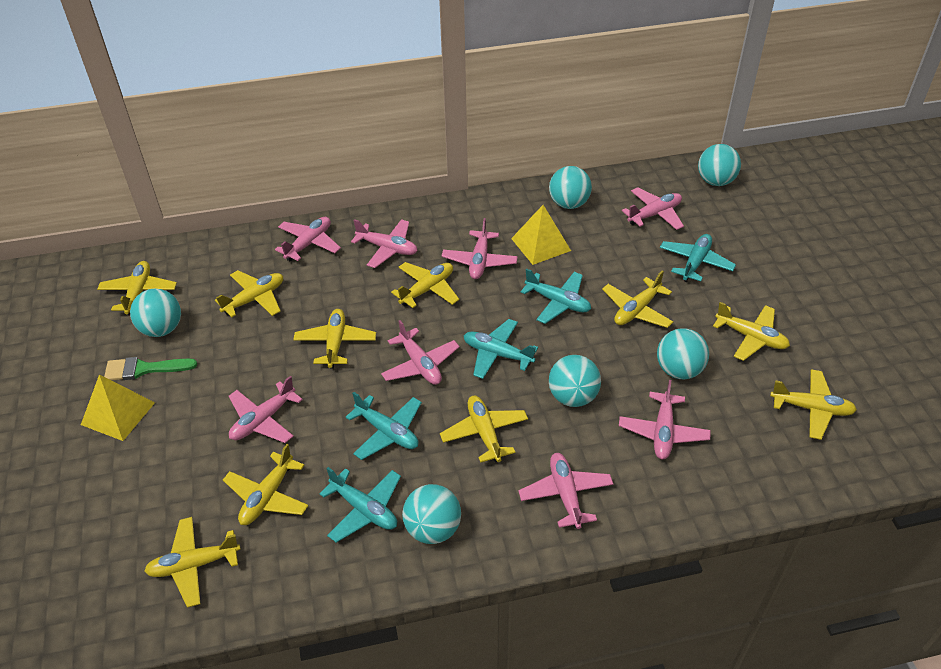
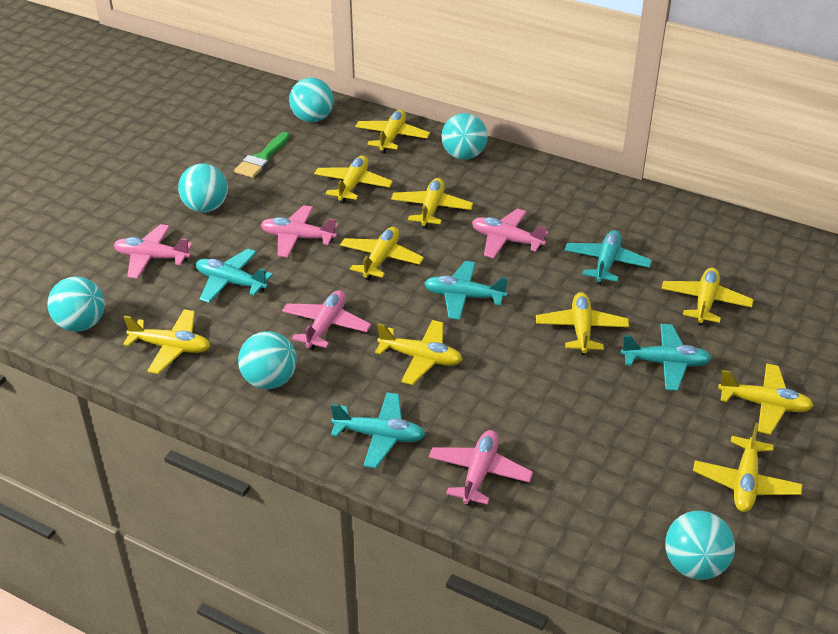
pink plane: [229,376,303,443] [275,217,341,261] [351,219,418,268] [381,320,460,385] [442,218,518,279] [518,453,613,529] [619,380,711,459] [622,187,684,230] = 8 -> [114,224,193,279] [261,205,338,258] [282,290,371,350] [428,430,533,506] [472,209,548,258] = 5
yellow pyramid: [81,375,155,441] [511,205,571,265] = 2 -> none = 0

